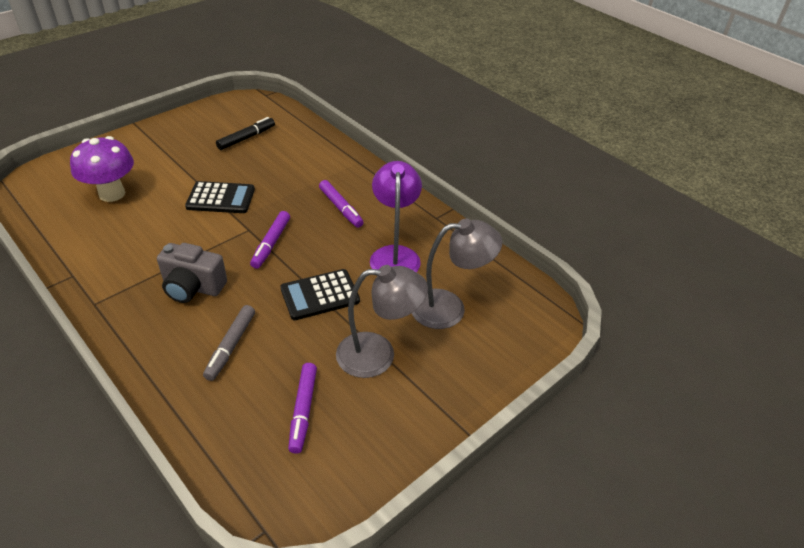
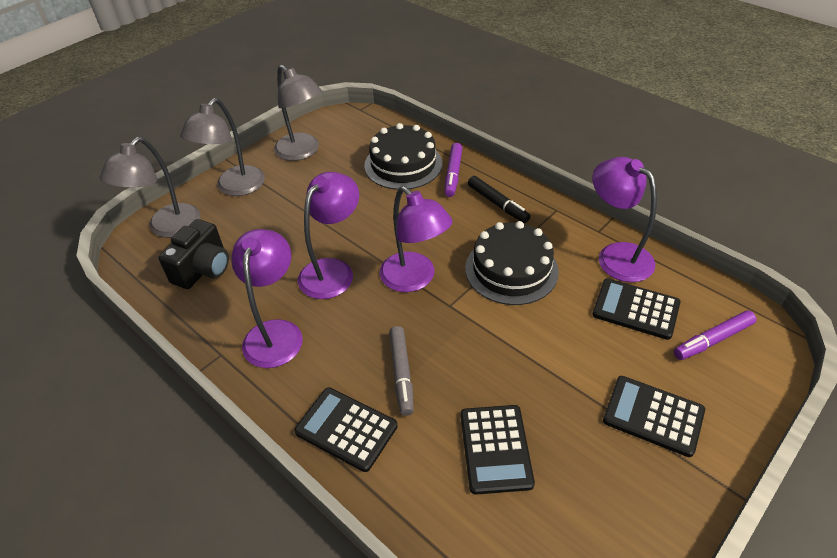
black cake: none = 0 -> [364,123,442,190] [465,221,559,305] = 2
black calculator: [185,181,255,213] [280,269,360,320] = 2 -> [294,387,398,472] [461,405,535,495] [592,278,680,340] [603,376,705,457] = 4
black camera: none = 0 -> [158,219,229,289] = 1
grey camera: [157,243,227,303] = 1 -> none = 0
grey lamp: [336,265,428,378] [412,219,503,329] = 2 -> [100,137,201,238] [180,98,265,196] [274,65,322,161] = 3
purple lamp: [370,161,422,272] = 1 -> [232,229,303,368] [298,172,359,299] [380,186,453,292] [593,157,657,282] = 4
purple marker: [250,211,290,269] [288,363,317,454] [319,180,364,228] = 3 -> [445,143,462,197] [674,310,757,360] = 2
purple mushroom: [70,136,134,202] = 1 -> none = 0

